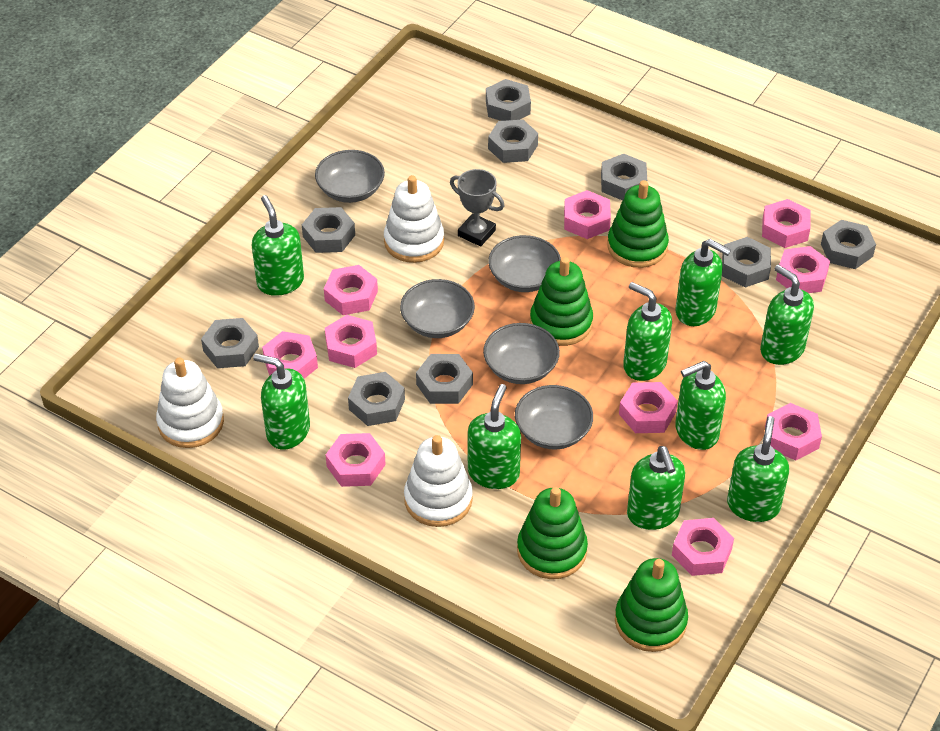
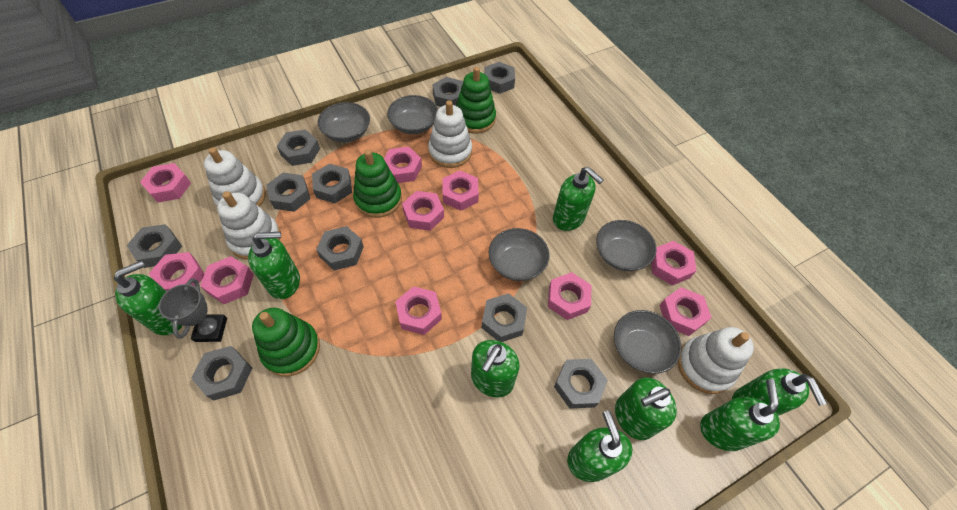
green soap dispenser: [251,195,304,296] [253,353,310,449] [468,384,521,489] [623,282,672,381] [627,446,685,530] [675,361,726,450] [676,239,731,326] [727,416,789,522] [760,264,814,365] = 9 -> [114,260,182,335] [248,232,300,299] [471,340,520,397] [553,167,603,231] [567,410,632,482] [615,378,677,440] [700,379,780,451] [732,368,827,416] = 8
green stacking toy: [517,487,588,579] [530,257,593,346] [607,180,669,268] [615,558,688,652] = 4 -> [252,308,320,376] [353,150,402,218] [456,67,496,134] = 3
grey nut: [201,318,259,368] [302,207,355,253] [348,372,405,426] [416,354,473,404] [486,79,531,121] [488,119,538,163] [601,154,647,201] [722,237,771,288] [821,220,876,269] = 9 -> [127,224,182,268] [191,346,252,401] [266,173,310,212] [277,129,320,166] [312,164,352,203] [316,226,364,270] [432,77,463,107] [482,293,527,342] [484,62,515,94] [554,359,608,409] = 10
white stacking toy: [156,357,224,448] [384,175,444,263] [404,435,473,527] = 3 -> [204,147,266,207] [217,191,280,260] [428,100,472,168] [677,327,754,394] = 4

